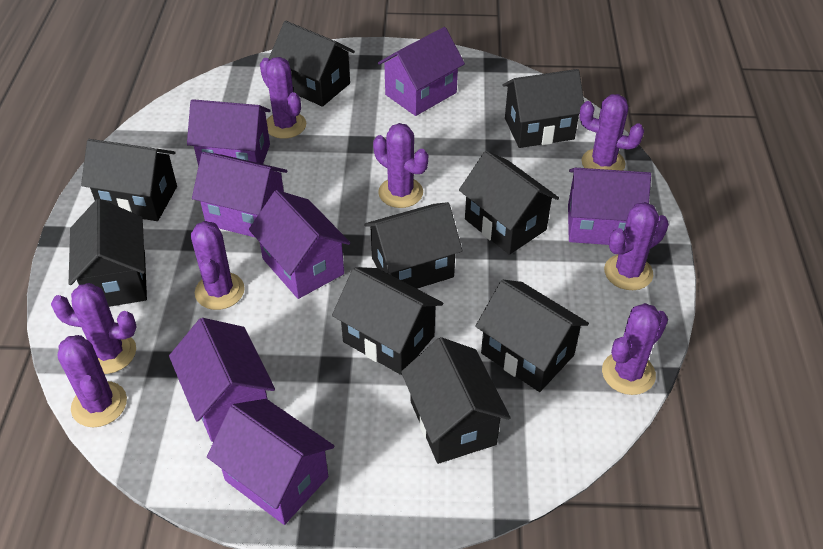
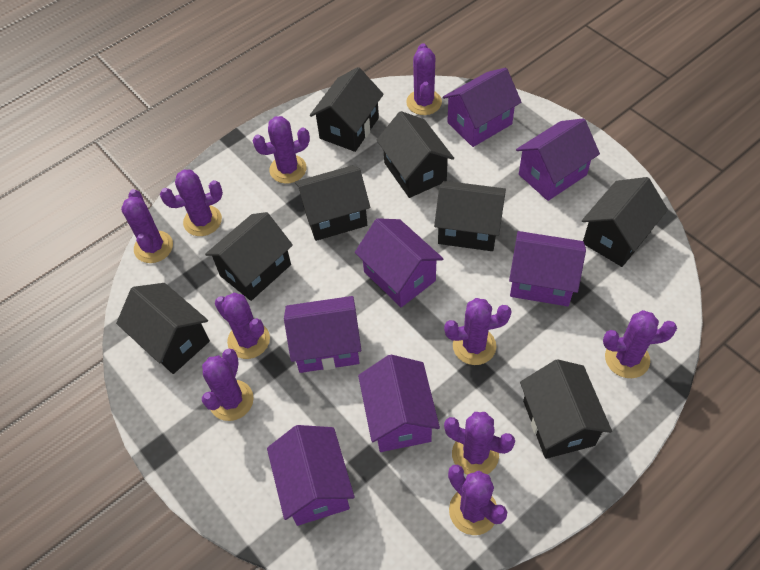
black house: [68,199,147,307] [81,139,177,221] [269,21,355,107] [332,267,443,375] [364,202,463,289] [401,337,511,464] [459,151,559,255] [475,280,589,392] [503,69,584,148] = 9 -> [116,283,210,374] [205,212,293,301] [295,165,370,241] [310,67,384,152] [376,111,454,198] [434,181,506,251] [520,359,612,459] [582,177,668,267] = 8
purple cactus: [51,283,137,374] [58,335,127,427] [191,221,245,310] [260,57,306,139] [373,123,428,208] [579,94,644,171] [602,303,668,395] [604,202,669,290] = 8 -> [121,189,173,263] [160,170,223,236] [202,349,254,421] [215,292,270,359] [252,116,310,183] [406,43,442,115] [444,298,512,365] [444,412,515,475] [448,465,507,535] [603,310,677,378] = 10

